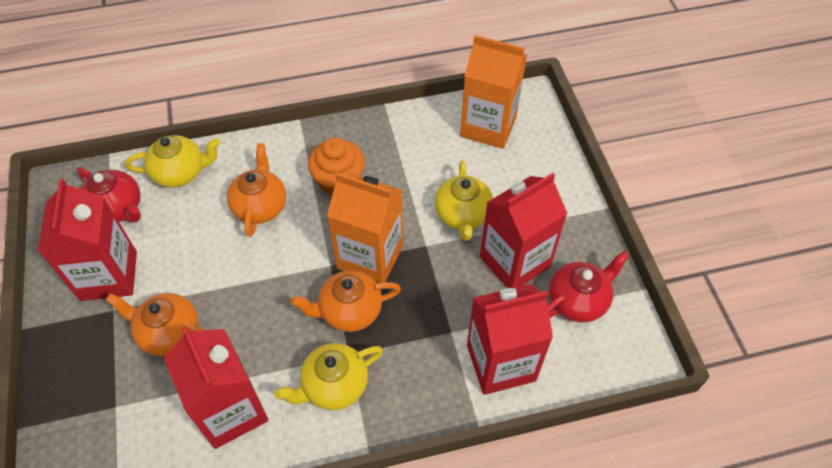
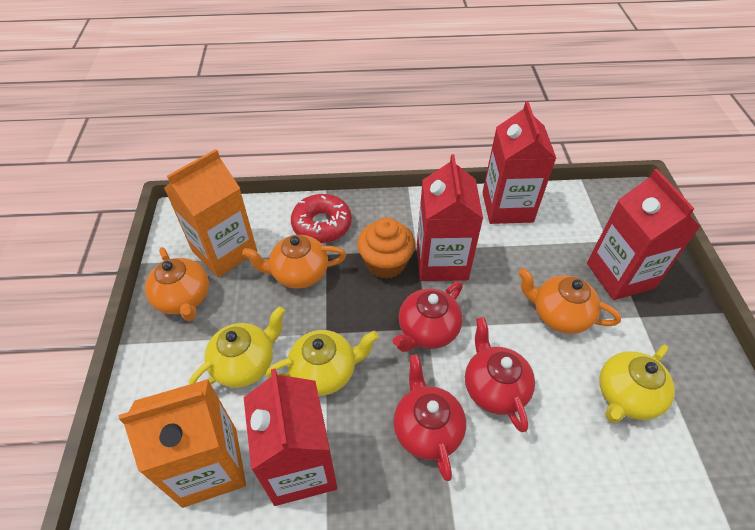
red donut: none = 0 -> [291,194,352,243] = 1
red teapot: [77,167,141,222] [548,251,629,323] = 2 -> [393,281,463,352] [393,354,466,481] [465,317,535,432] = 3

